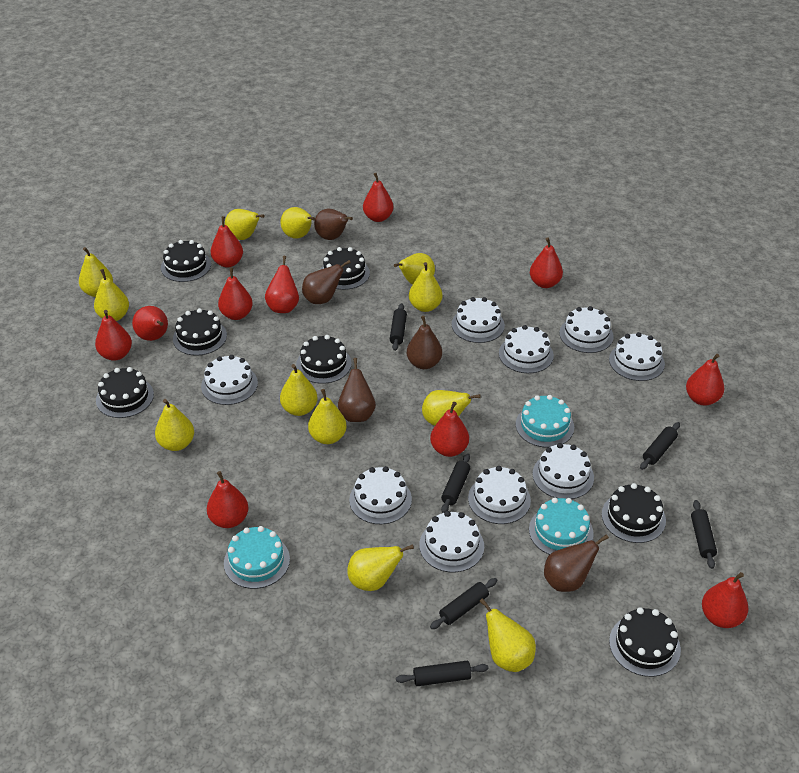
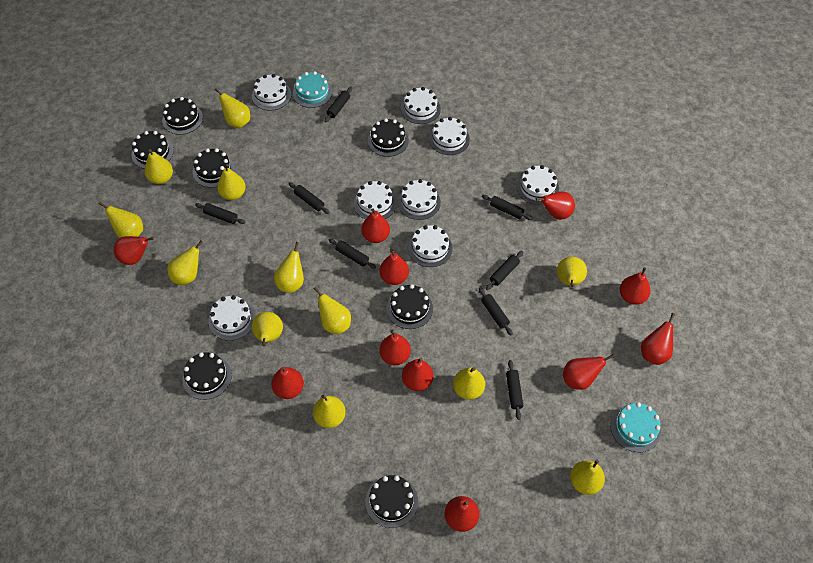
black rolling pin: [390,303,407,351] [396,661,489,686] [430,578,497,629] [441,454,470,513] [640,422,680,470] [691,500,717,569] = 6 -> [195,203,245,224] [289,182,330,214] [324,87,352,122] [329,239,376,269] [479,288,513,335] [482,195,533,220] [486,251,523,290] [506,360,523,420] = 8
brown pear: [302,260,351,304] [314,209,353,240] [338,358,376,422] [407,316,442,369] [544,534,609,592] = 5 -> none = 0
turquoise cake: [224,526,290,589] [516,395,574,448] [529,498,594,555] = 3 -> [293,71,332,108] [610,402,661,452] = 2
white cake: [201,355,258,405] [349,466,412,524] [419,511,484,572] [452,297,505,343] [468,466,531,524] [499,325,554,373] [532,443,594,499] [560,306,614,353] [609,332,665,381] = 9 -> [208,295,256,341] [252,74,292,111] [354,181,397,219] [398,179,441,220] [401,87,441,124] [408,225,453,267] [429,117,470,155] [516,165,559,205] = 8

